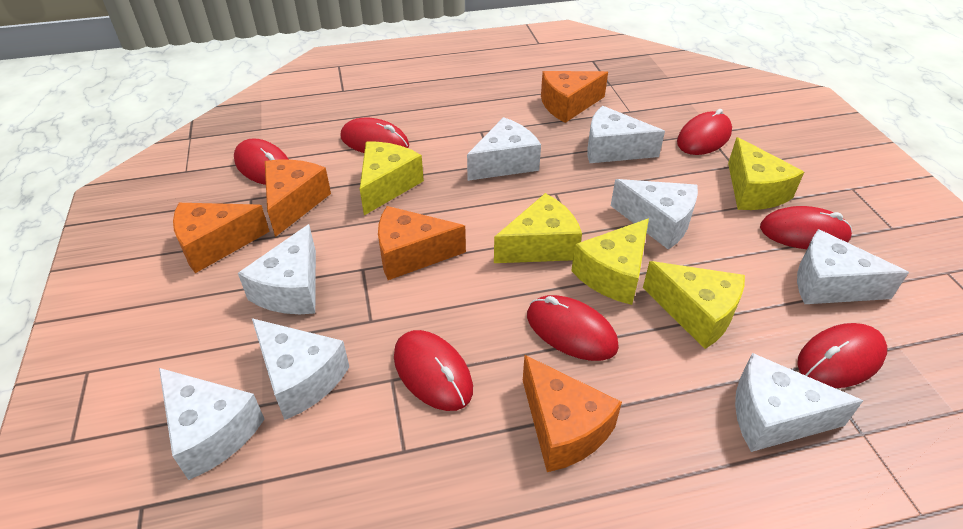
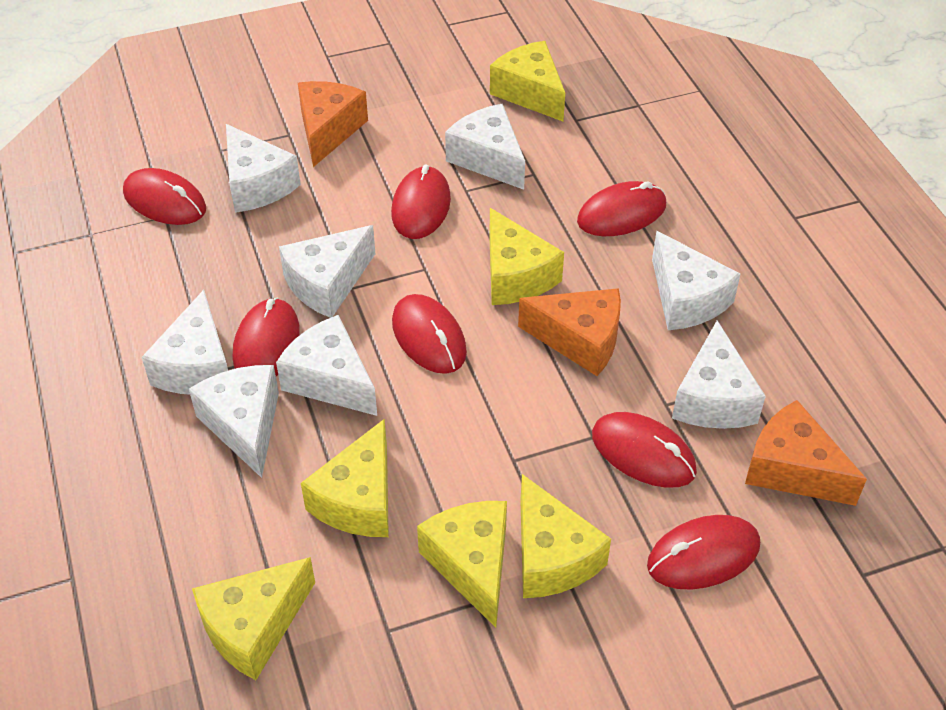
orange cheese: [173,203,270,273] [265,160,331,237] [378,206,466,280] [523,355,622,472] [541,71,608,123] = 5 -> [298,81,368,167] [518,288,621,376] [745,400,867,506] = 3
yellow cheese: [360,141,424,215] [494,193,582,263] [571,218,649,305] [643,261,745,349] [728,137,804,210] = 5 -> [192,557,315,680] [301,419,389,537] [417,501,507,628] [489,208,564,305] [490,41,565,121] [520,474,611,598] = 6

